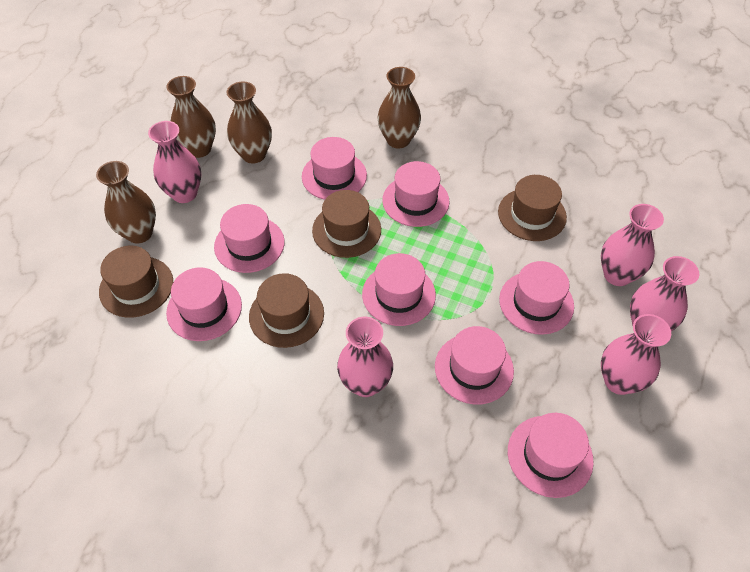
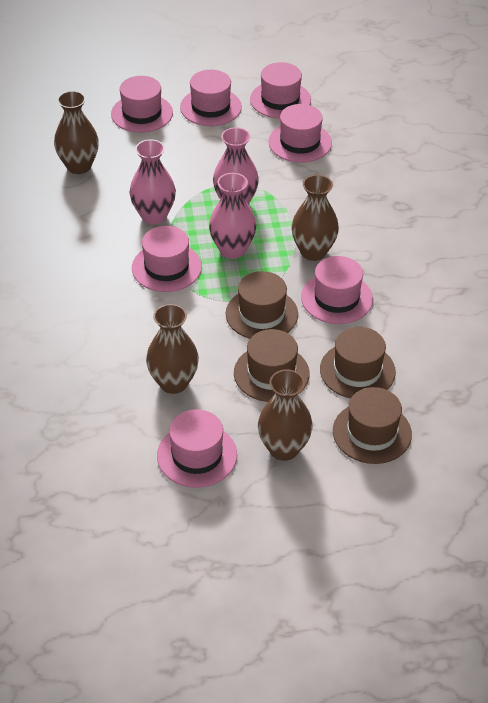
pink hat: [166,267,242,341] [214,204,285,273] [302,137,367,200] [362,253,436,326] [382,161,450,227] [435,326,514,405] [499,261,574,335] [508,413,594,498] = 8 -> [111,76,173,133] [132,226,202,292] [157,409,237,488] [180,70,242,126] [250,62,311,118] [268,104,332,163] [301,256,373,324] = 7
pink vase: [148,121,201,203] [337,317,393,397] [601,204,664,286] [601,314,671,395] [630,256,700,331] = 5 -> [130,139,176,225] [209,173,256,259] [213,127,259,205] = 3

